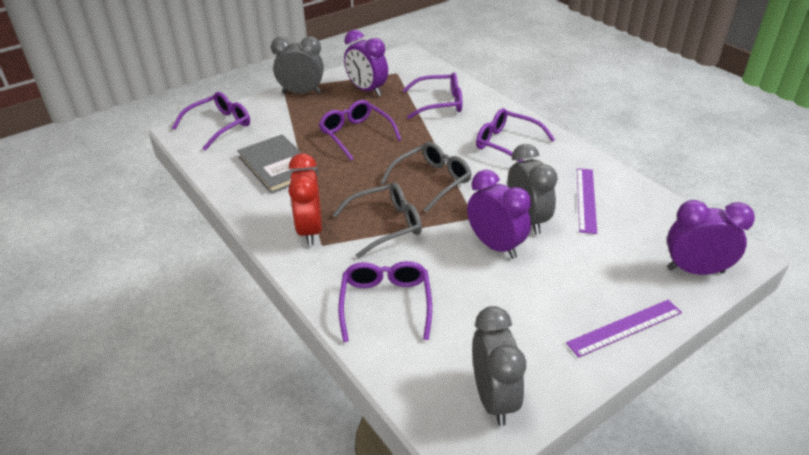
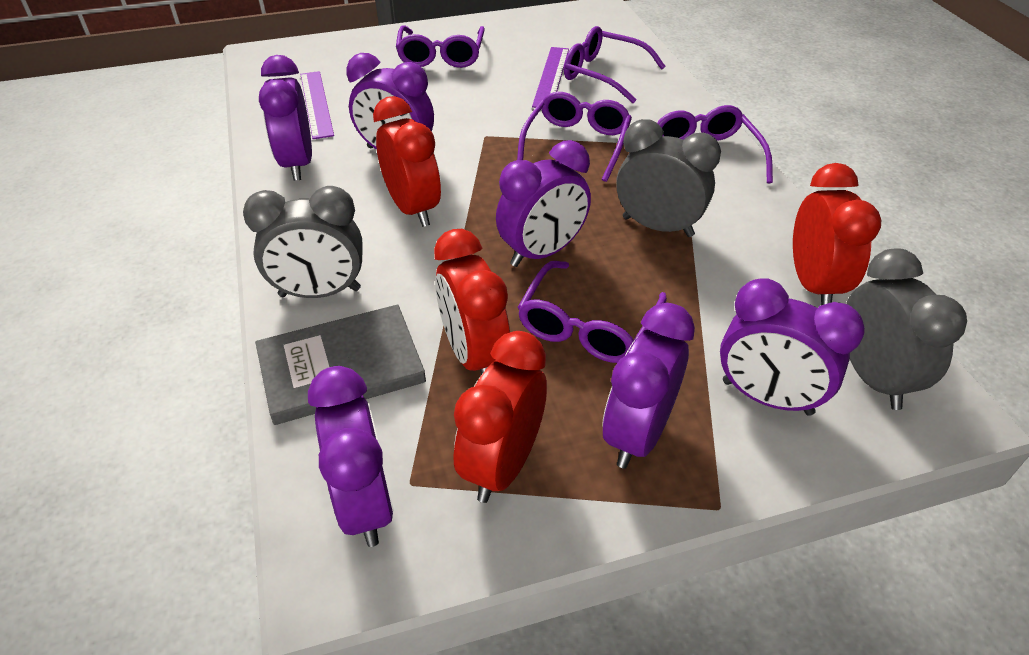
grey glasses: [333,182,422,258] [380,142,472,212] = 2 -> none = 0
purple clock: [344,30,388,96] [467,170,531,259] [667,200,755,275] = 3 -> [259,55,312,181] [308,366,394,547] [346,53,434,149] [496,140,591,267] [602,303,695,469] [720,278,865,416] = 6
red clock: [289,153,322,246] = 1 -> [373,96,441,227] [434,229,510,375] [454,331,547,503] [793,163,881,305] = 4

